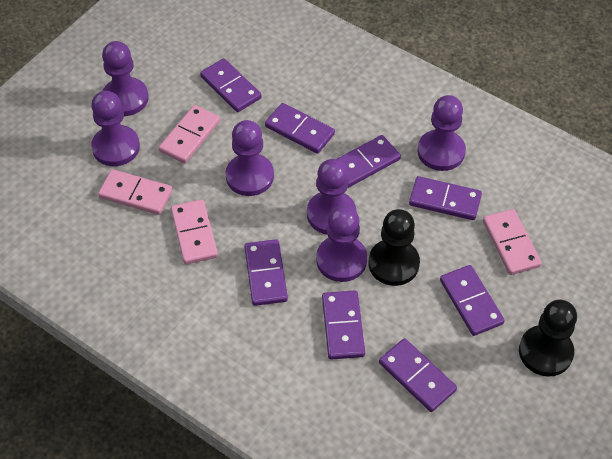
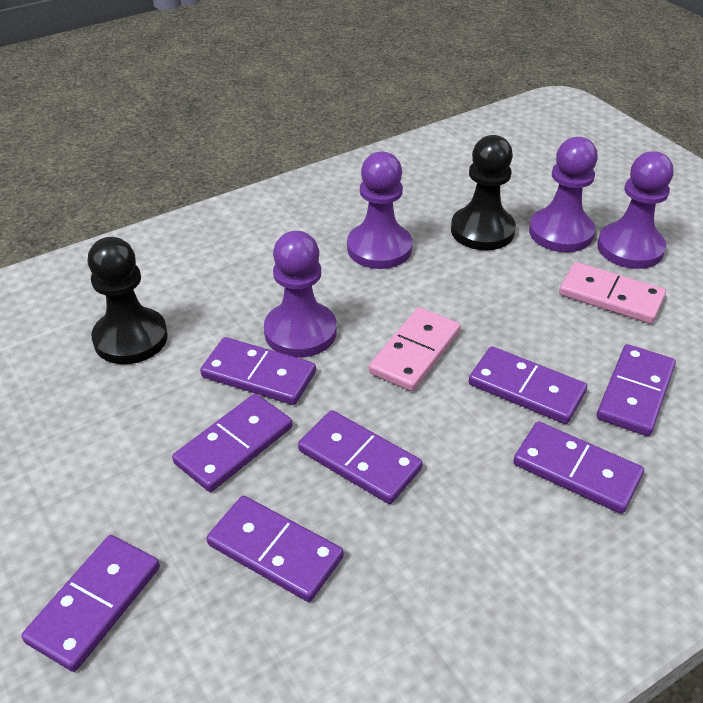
pink domino: [98,169,173,215] [159,105,220,163] [171,200,218,264] [483,209,542,275] = 4 -> [369,307,461,391] [559,262,666,324] = 2
purple pawn: [91,91,140,166] [102,41,149,116] [225,120,274,196] [307,159,356,234] [316,205,367,282] [417,95,466,171] = 6 -> [264,231,337,358] [347,151,412,269] [529,137,598,252] [597,151,673,269] = 4

